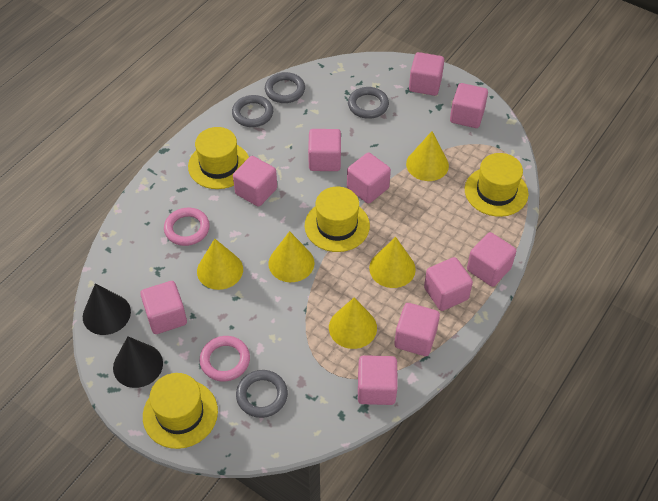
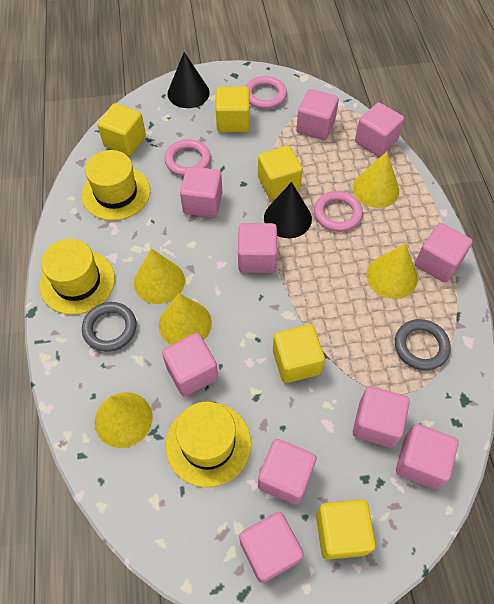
grey ring: [232,95,273,127] [236,370,288,418] [265,72,305,103] [348,87,389,119] = 4 -> [82,302,137,352] [395,319,451,371] = 2
pink ring: [164,208,210,246] [200,336,250,382] = 2 -> [164,139,211,177] [245,76,287,109] [314,191,363,232] = 3
yellow cube: none = 0 -> [97,103,146,156] [216,87,250,132] [258,146,303,199] [273,324,325,383] [316,499,376,560] = 5
yellow hat: [143,373,218,449] [188,127,249,189] [305,187,370,252] [465,153,529,217] = 4 -> [39,239,115,315] [82,150,150,221] [165,401,251,488] = 3

